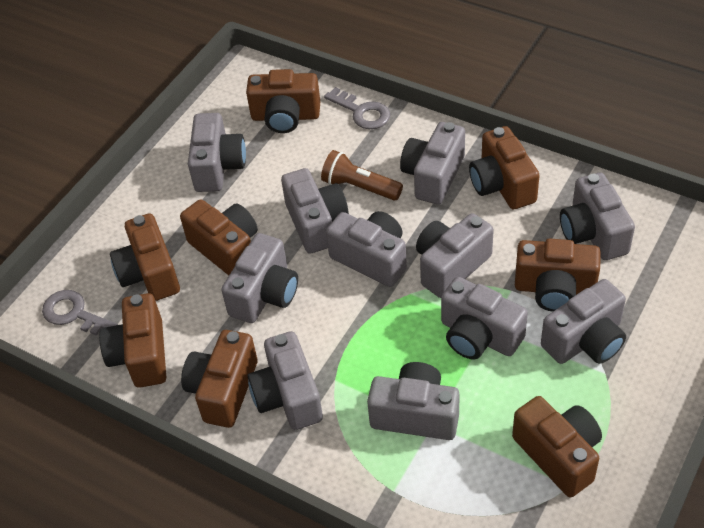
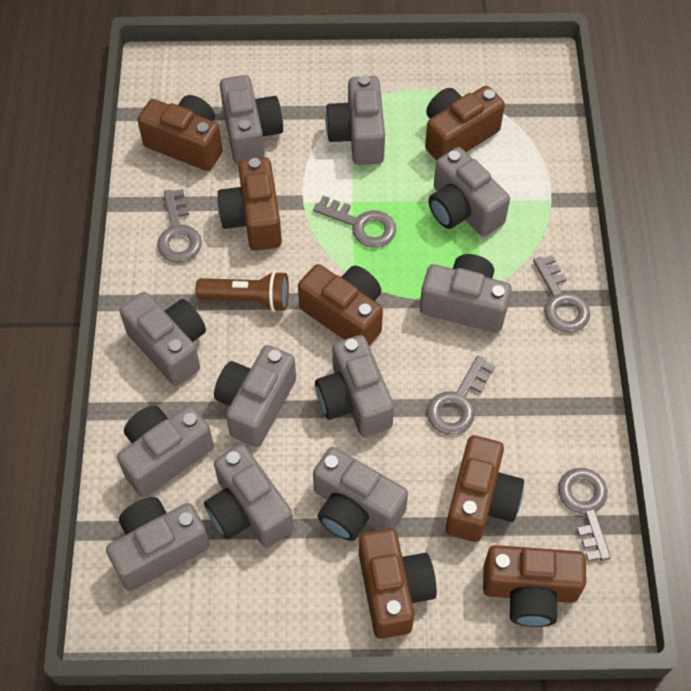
brown camera: [99,293,166,388] [110,213,180,301] [180,199,258,275] [181,330,258,428] [246,69,320,133] [469,126,540,210] [512,396,602,497] [515,239,601,312] = 8 -> [137,95,223,171] [217,157,282,251] [298,264,383,346] [359,528,437,639] [425,86,505,161] [445,435,524,542] [483,545,586,627] = 7
grey key: [42,290,118,336] [324,87,390,129] = 2 -> [157,189,202,263] [313,196,396,248] [427,356,495,435] [533,255,590,332] [558,468,611,561] = 5

